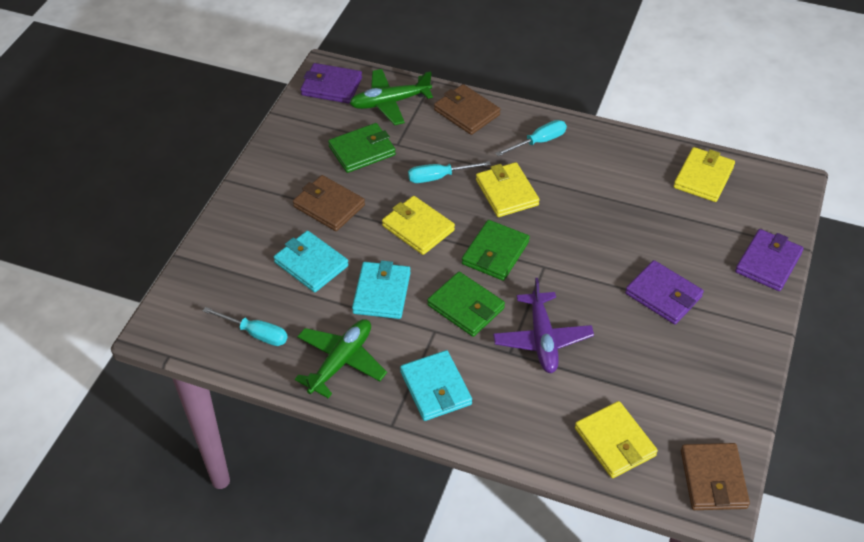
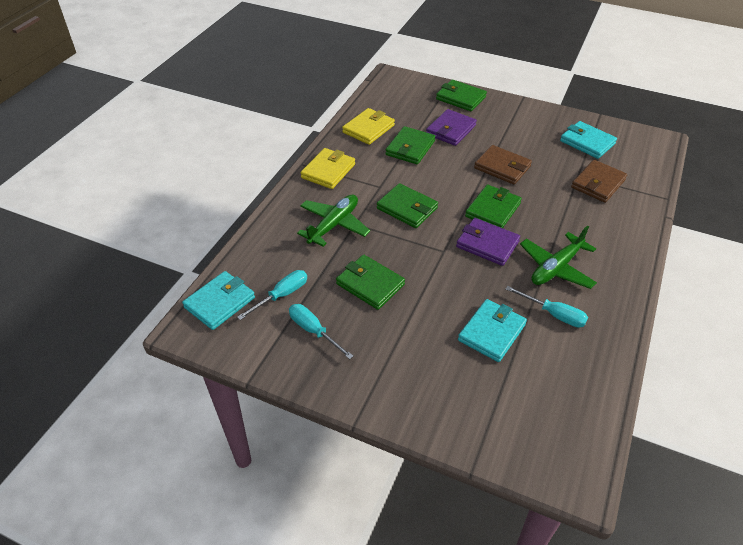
brown wallet: [293,175,365,231] [434,84,500,135] [681,443,750,510] = 3 -> [474,145,532,185] [571,160,627,203] = 2
green wallet: [328,123,396,173] [427,272,505,337] [462,220,530,281] = 3 -> [336,255,405,310] [377,183,438,228] [385,126,435,164] [436,80,487,111] [465,185,522,228] = 5
purple plane: [493,278,594,373] = 1 -> none = 0
purple wallet: [301,63,362,104] [625,260,704,325] [735,229,804,291] = 3 -> [426,109,477,146] [456,218,520,266] = 2
yellow wallet: [382,196,455,255] [476,162,539,217] [575,401,658,478] [674,147,735,202] = 4 -> [301,148,355,189] [342,108,395,145] = 2

